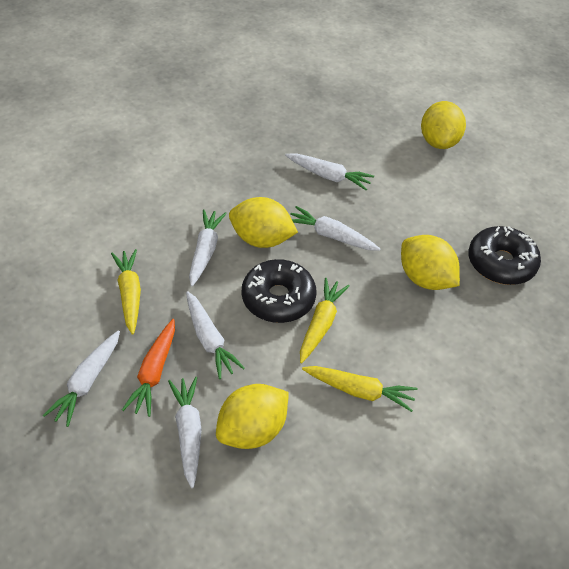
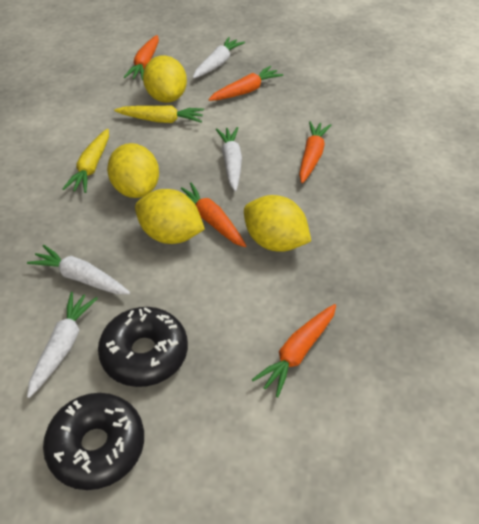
orange carrot: [122,319,175,417] = 1 -> [124,35,159,80] [181,182,246,247] [208,66,283,101] [252,304,336,397] [299,121,331,183] = 5
white carrot: [42,330,120,427] [168,377,202,488] [186,291,245,379] [189,209,227,287] [285,153,374,190] [290,206,380,251] = 6 -> [27,245,130,294] [27,292,98,398] [193,37,245,79] [216,127,242,191] = 4
yellow carrot: [111,249,141,335] [300,278,350,363] [302,366,417,412] = 3 -> [62,129,109,193] [114,106,204,123] = 2

